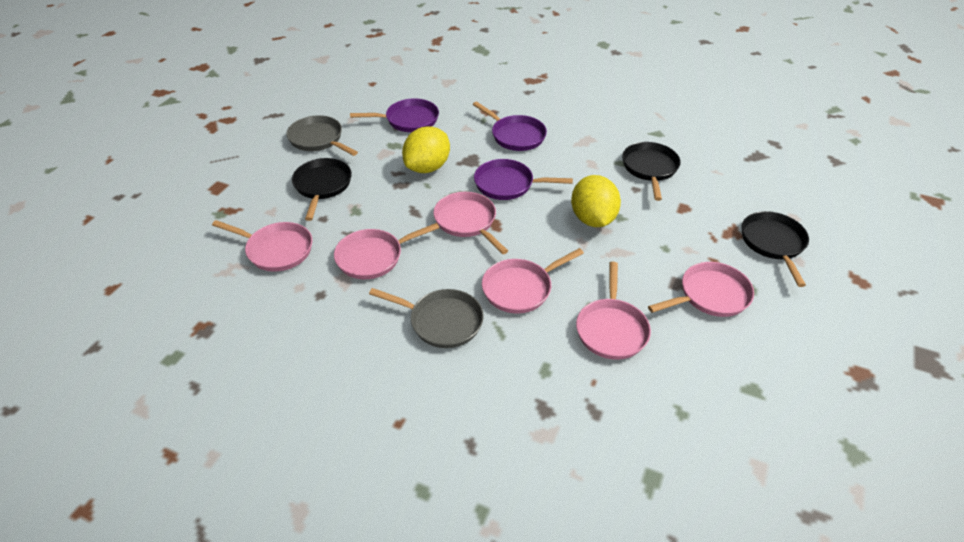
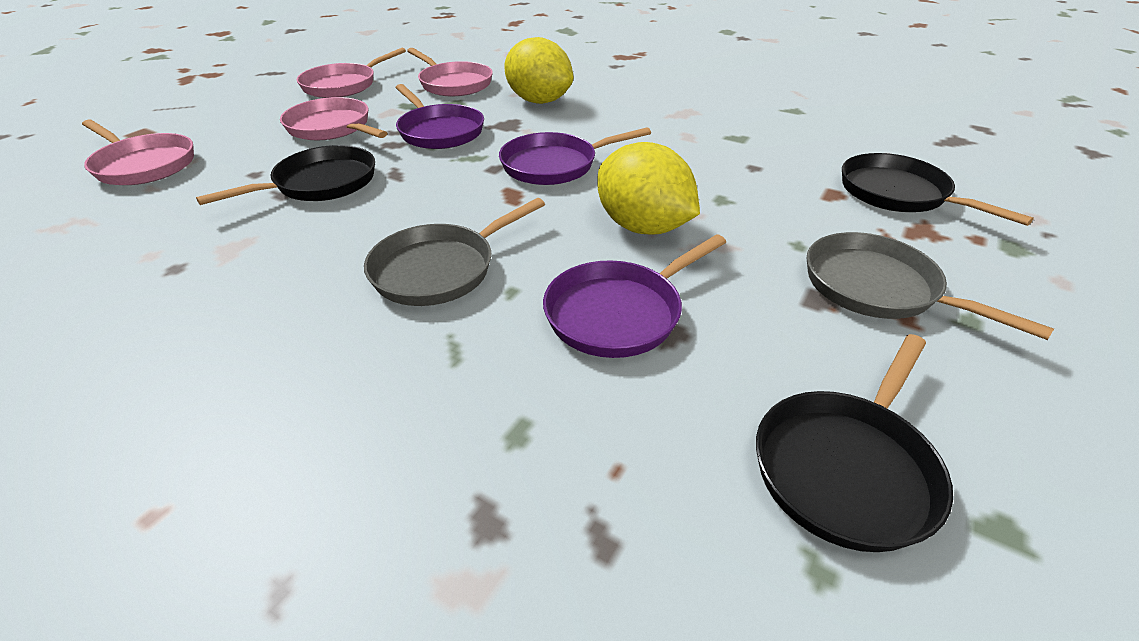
pink pan: [212,220,312,272] [334,223,439,279] [433,192,508,254] [482,248,584,314] [576,262,651,360] [648,262,754,317] = 6 -> [82,120,194,185] [280,97,387,140] [297,48,406,98] [407,48,493,96] = 4

